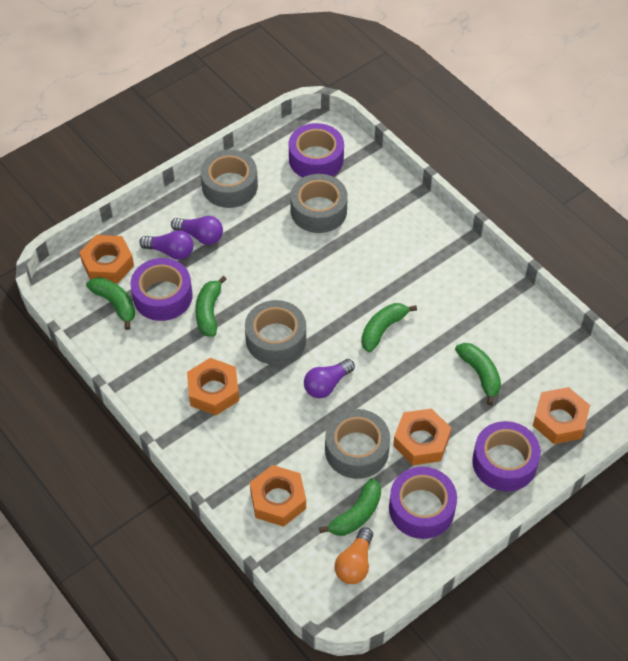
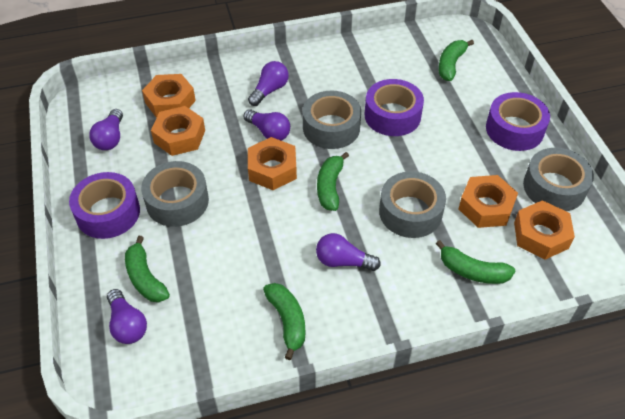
orange light bulb: [335,527,373,584] = 1 -> none = 0
purple light bulb: [139,230,194,260] [171,216,223,245] [304,359,355,398] = 3 -> [89,109,123,150] [107,289,147,344] [244,109,290,141] [248,61,289,106] [316,233,381,271] = 5
purple tape: [130,258,193,321] [289,123,344,177] [389,467,457,539] [472,421,541,491] = 4 -> [69,172,140,239] [365,79,424,136] [486,92,550,151] = 3

